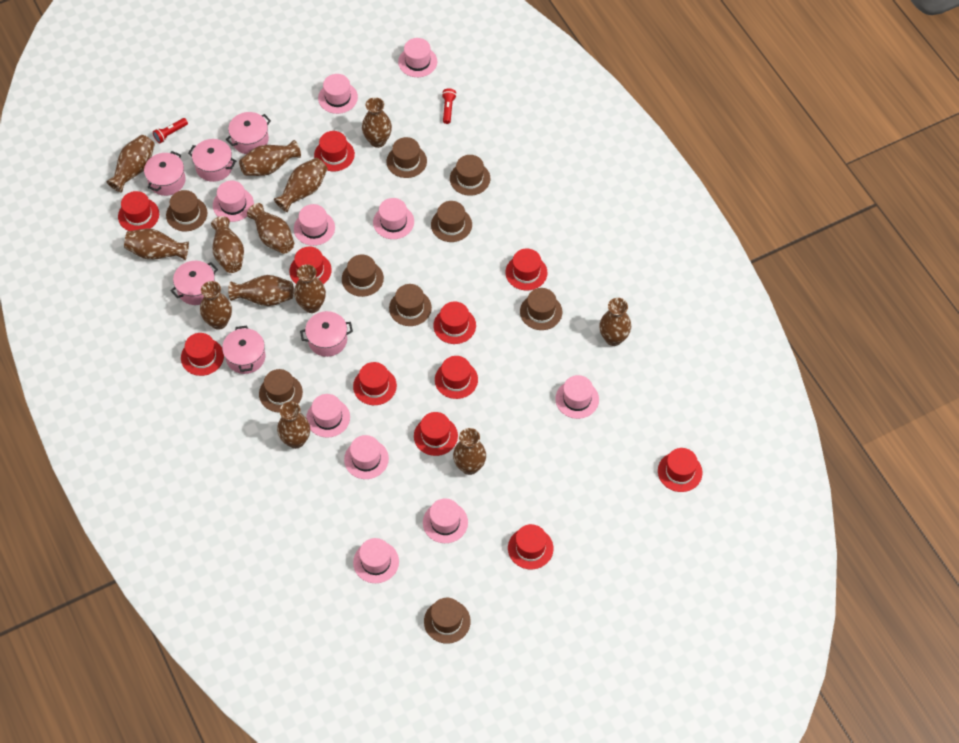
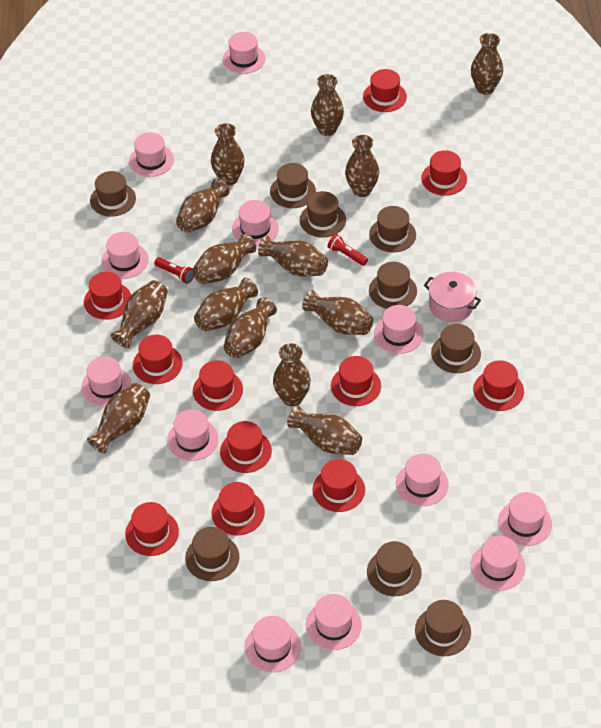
brown vase: [106,135,155,193] [124,229,189,260] [200,281,232,330] [211,216,244,273] [228,275,294,306] [239,140,301,176] [247,203,294,254] [274,158,328,212] [277,401,310,449] [294,264,326,313] [362,97,392,148] [453,428,486,475] [599,298,631,346] = 13 -> [87,383,150,454] [111,280,168,348] [176,179,230,233] [192,234,256,284] [194,278,258,331] [211,123,245,185] [224,298,277,358] [258,236,328,276] [273,343,311,406] [287,406,362,455] [302,290,373,335] [311,74,344,136] [345,135,379,197] [471,33,503,95] = 14
pink hat: [213,181,254,222] [294,204,335,246] [306,394,350,438] [318,74,358,114] [344,435,389,479] [353,538,399,583] [373,198,414,239] [398,38,437,77] [423,498,468,543] [555,375,599,419] = 10 -> [81,356,132,407] [101,232,149,279] [129,132,174,177] [167,409,219,461] [223,32,266,74] [232,200,279,246] [245,616,301,673] [306,594,362,650] [374,305,423,354] [396,453,449,506] [471,536,525,591] [498,492,552,546] = 12
pink pot: [144,151,186,196] [171,261,218,305] [188,139,236,182] [222,325,265,374] [226,112,271,154] [300,311,353,357] = 6 -> [424,272,481,322] = 1

